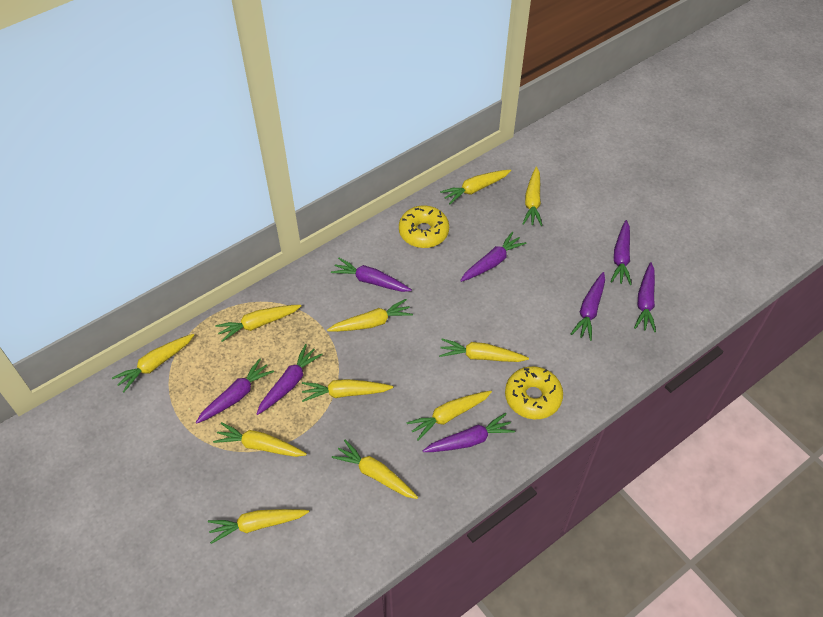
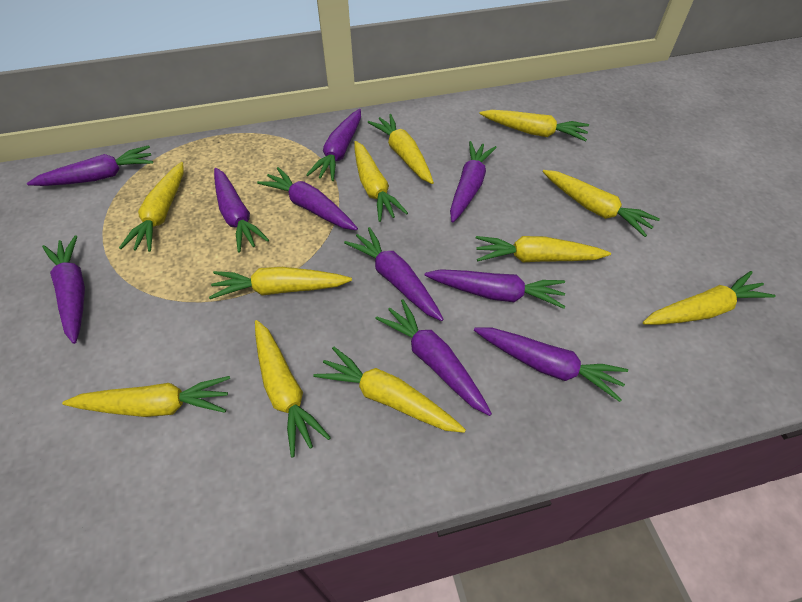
purple carrot: [196,358,274,423] [256,344,323,415] [331,258,412,292] [423,413,515,452] [460,232,527,282] [571,272,605,341] [610,220,632,285] [634,262,656,332] = 8 -> [27,145,153,186] [42,235,85,344] [214,168,269,252] [257,167,358,230] [306,109,361,181] [344,227,444,321] [375,299,492,416] [425,269,565,309] [450,141,497,222] [474,328,628,402] = 10
yellow donut: [399,205,449,248] [505,366,563,419] = 2 -> none = 0

